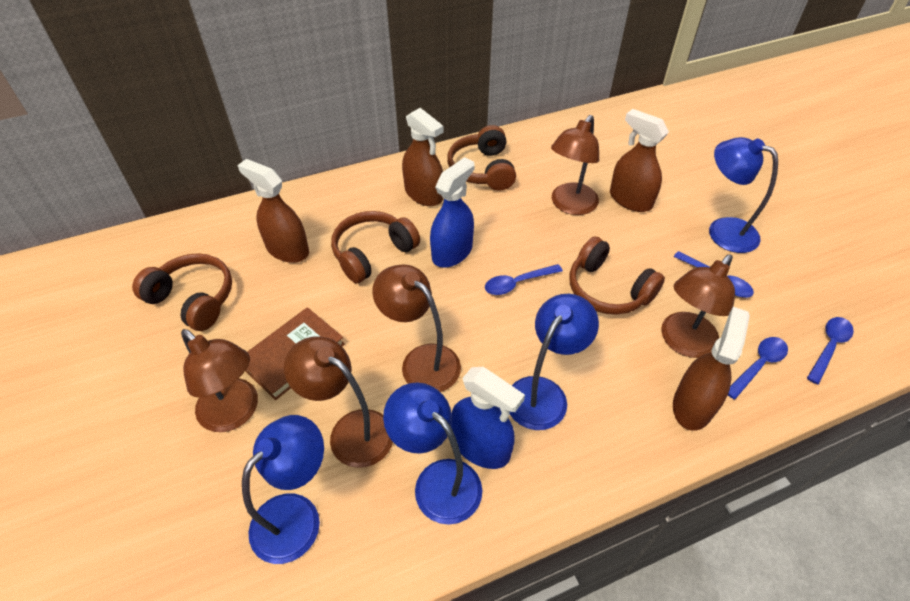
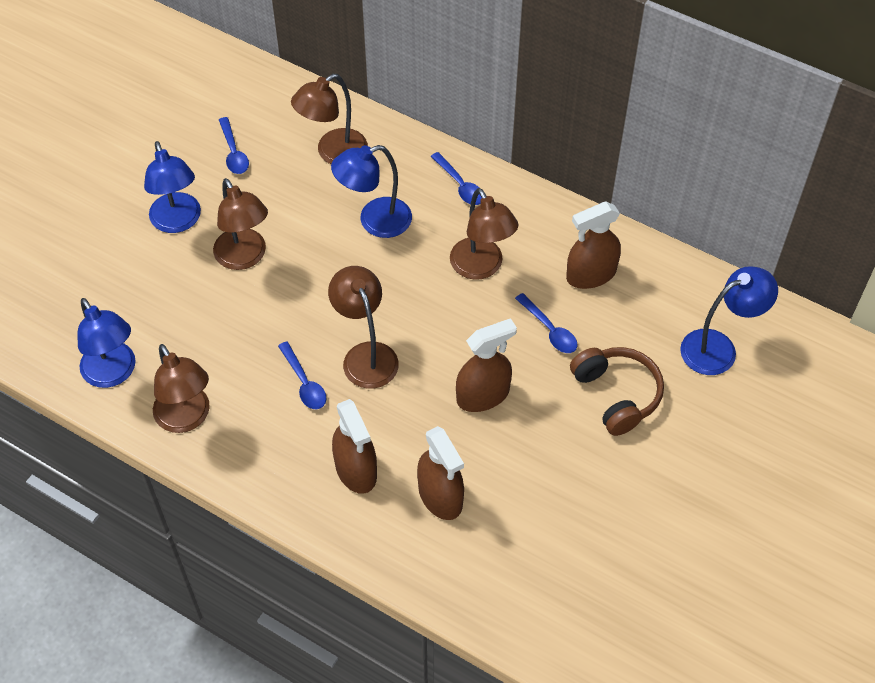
blue spray bottle: [430,157,475,268] [451,367,525,469] = 2 -> none = 0
brown book: [245,307,345,400] = 1 -> none = 0
brown headphones: [132,253,232,331] [331,211,420,283] [447,125,516,191] [569,237,665,315] = 4 -> [570,347,664,436] = 1

